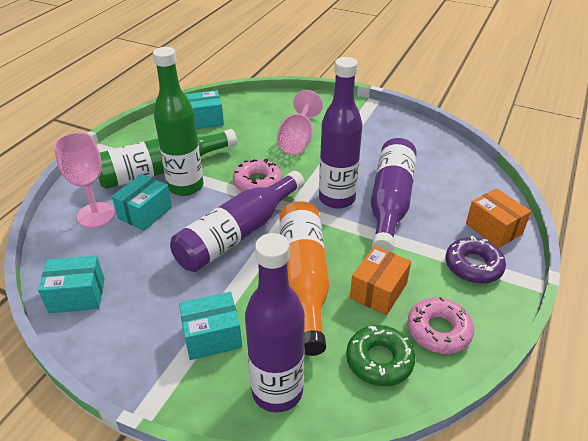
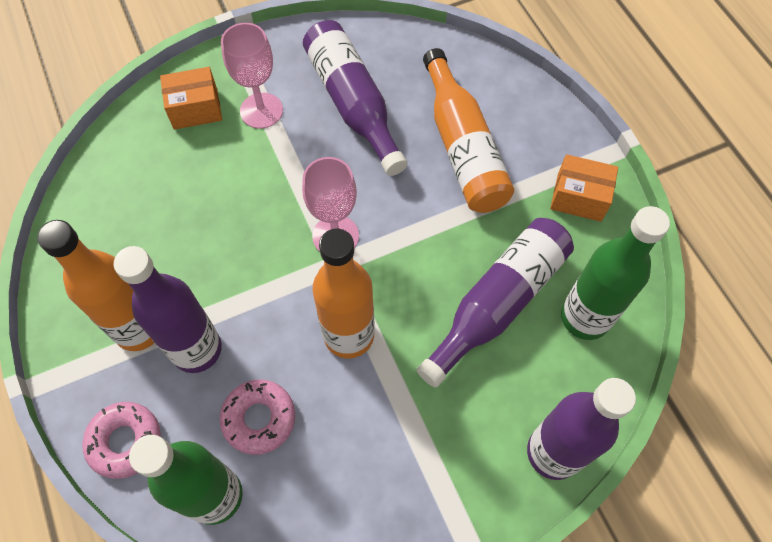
green donut: [346,325,415,386] = 1 -> none = 0
orange bottle: [279,201,329,356] = 1 -> [37,220,154,351] [312,229,375,358] [423,48,514,213] = 3
purple donut: [445,236,506,284] = 1 -> none = 0
turquoise box: [38,256,105,313] [112,174,172,231] [179,292,242,360] [185,90,224,129] = 4 -> none = 0

